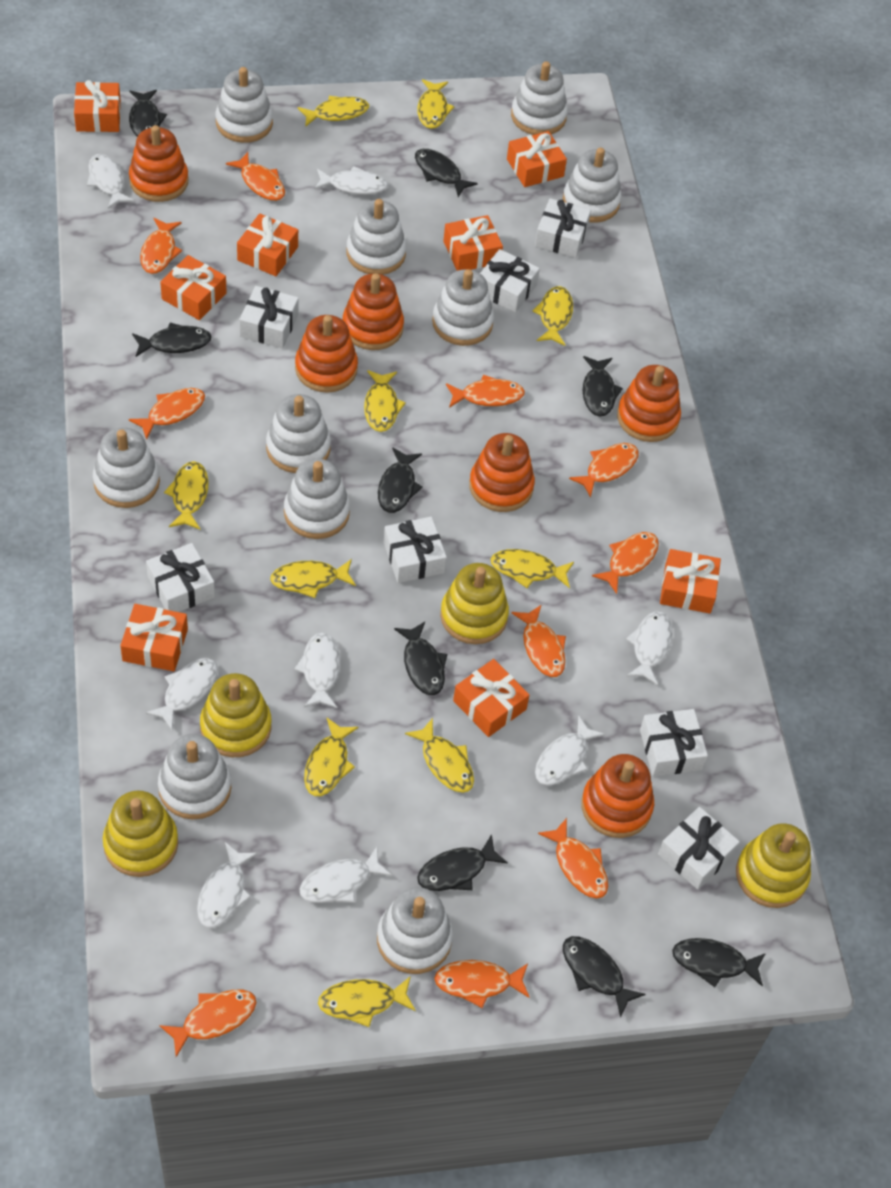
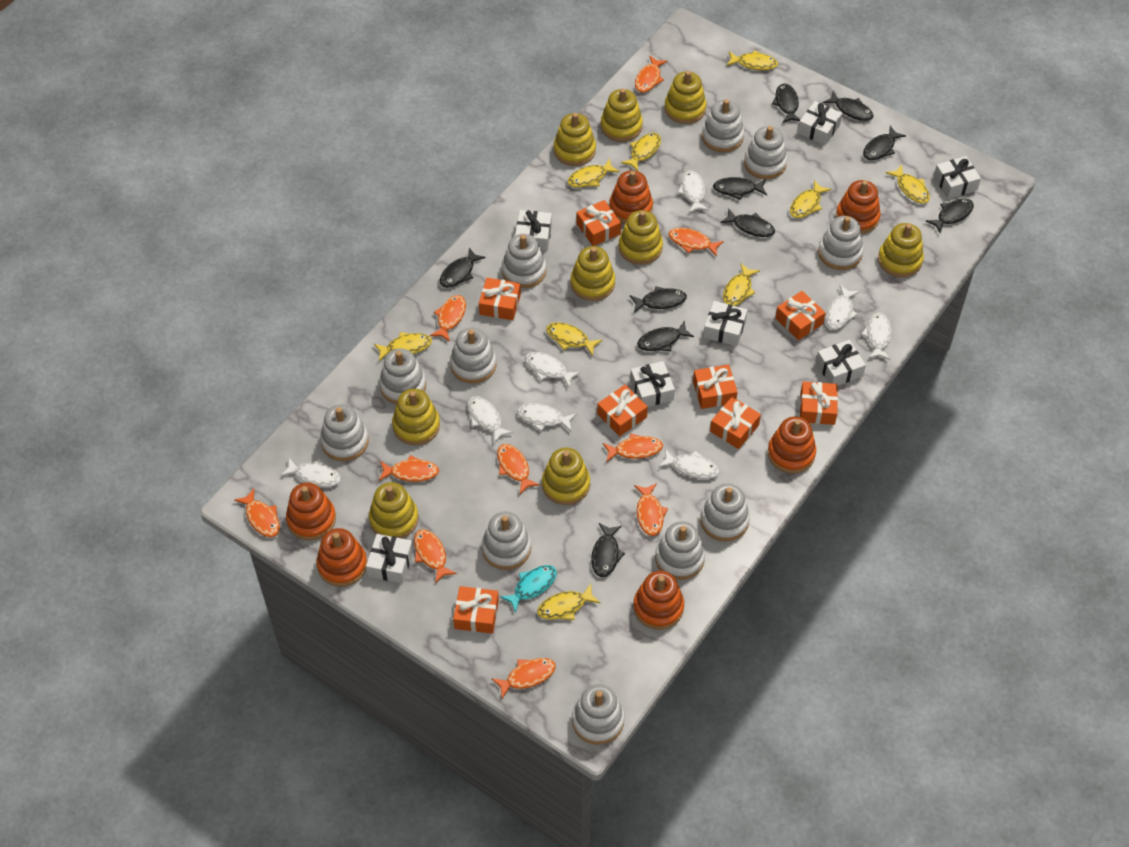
black fish: [129,90,167,137] [132,322,212,357] [378,447,423,513] [394,622,447,695] [415,149,478,197] [417,834,508,891] [563,936,645,1018] [583,356,623,417] [672,938,766,987] = 9 -> [439,248,486,288] [591,523,625,577] [630,286,687,313] [637,321,694,351] [713,177,767,200] [720,208,775,237] [772,84,801,123] [823,91,874,121] [863,126,906,160] [926,198,974,234] = 10
turquoise fish: none = 0 -> [500,565,557,613] = 1
white stacking toy: [93,428,160,508] [158,734,232,820] [215,67,273,143] [266,394,331,473] [284,459,350,539] [346,199,406,275] [377,887,453,974] [432,269,494,346] [511,61,568,135] [563,148,622,223] = 10 -> [320,404,369,461] [379,349,426,404] [450,328,496,384] [482,512,531,570] [502,234,546,288] [572,684,625,745] [655,521,705,580] [700,483,750,541] [702,99,744,152] [744,126,787,179] [818,216,864,270] = 11
yellow fish: [164,461,208,530] [270,559,356,598] [298,96,369,127] [304,718,359,796] [318,976,416,1027] [364,370,406,432] [405,718,474,793] [417,79,455,129] [491,549,574,588] [533,286,573,346] = 10 -> [374,332,432,361] [537,584,600,620] [546,323,602,356] [568,158,620,187] [621,133,661,171] [723,263,760,306] [727,50,778,70] [790,180,831,218] [886,165,930,203] = 9
yellow stacking toy: [103,790,178,877] [200,673,271,757] [440,563,509,644] [736,823,811,908] = 4 -> [369,482,418,538] [392,389,440,445] [542,448,590,505] [554,113,596,166] [570,246,615,301] [601,88,643,142] [619,210,663,265] [664,71,706,124] [878,223,924,277] = 9

